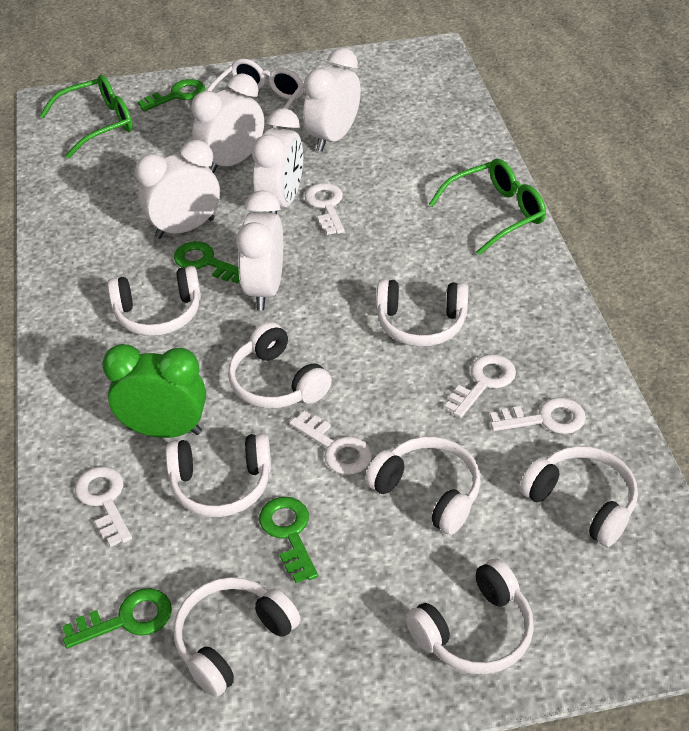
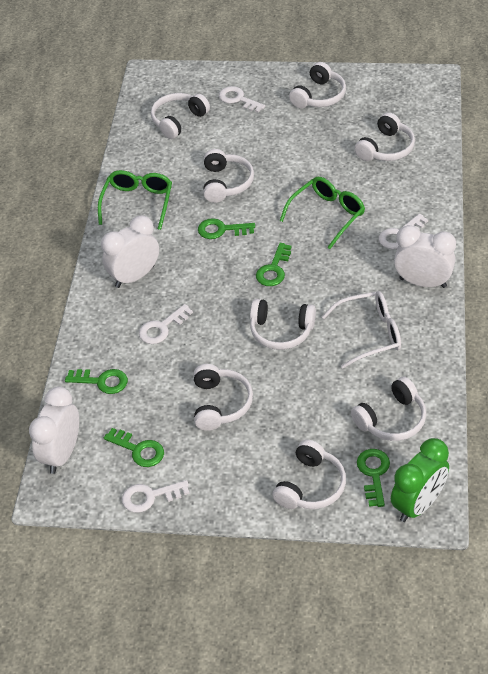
green key: [62,588,172,649] [137,79,205,112] [174,241,240,284] [259,497,318,583] = 4 -> [65,369,128,394] [104,428,164,467] [198,218,255,239] [256,243,292,286] [357,449,390,507] = 5
white clock: [135,140,220,239] [191,73,264,173] [236,190,283,310] [252,108,303,214] [303,48,361,152] = 5 -> [29,387,79,474] [101,215,159,288] [394,225,456,288] = 3
white key: [75,467,132,547] [289,411,372,475] [305,183,345,235] [445,354,516,418] [490,397,586,434] = 5 -> [122,480,190,513] [139,304,193,344] [219,86,266,113] [379,213,428,249] = 4

